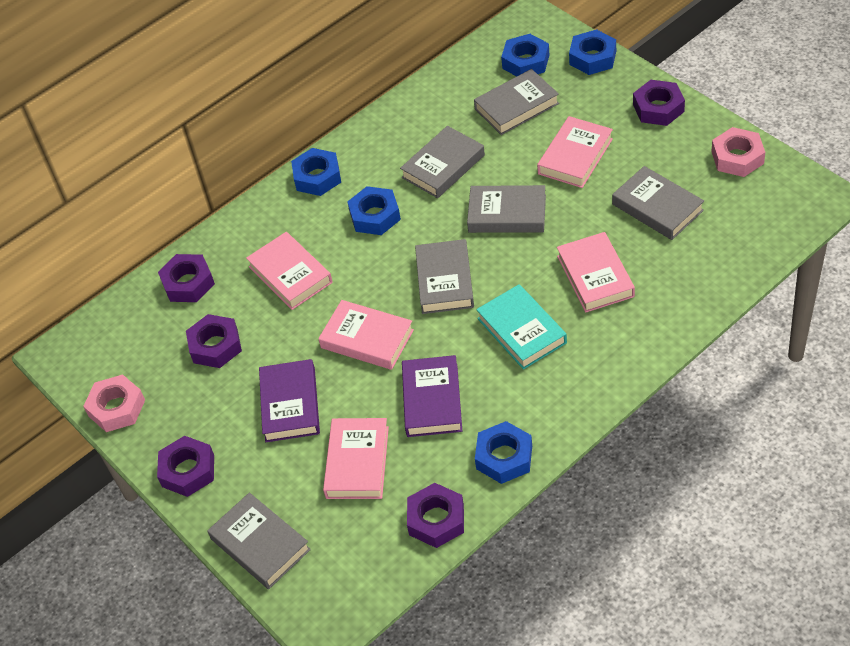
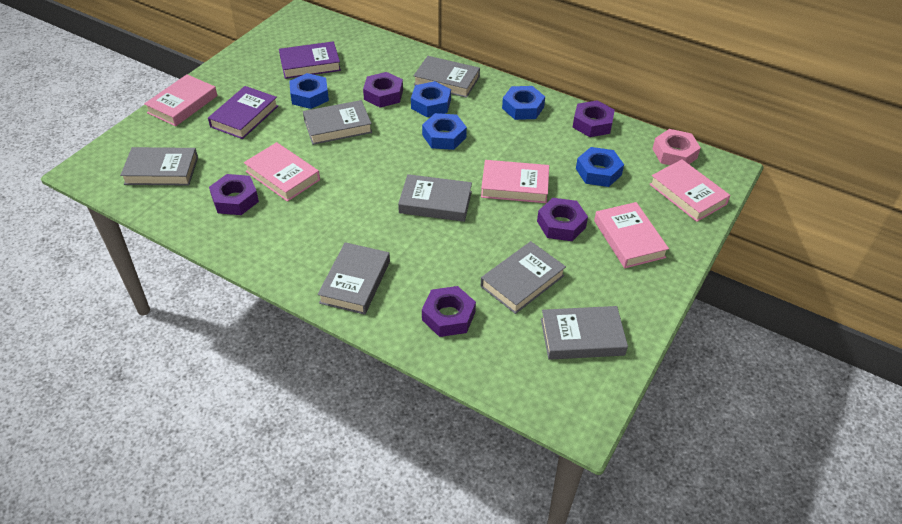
grey book: [207,492,311,589] [400,126,485,198] [415,239,474,314] [467,185,546,233] [474,69,559,135] [612,166,704,240] = 6 -> [120,147,198,185] [303,100,372,145] [317,242,390,315] [398,174,472,222] [413,56,480,98] [481,241,566,314] [541,306,628,360] = 7
pink nut: [83,374,145,432] [711,127,765,177] = 2 -> [653,129,701,165] = 1
turquoise book: [476,284,567,370] = 1 -> none = 0

